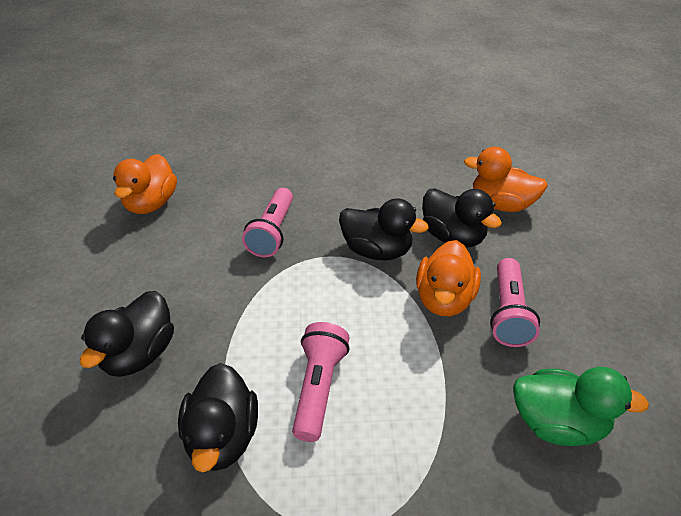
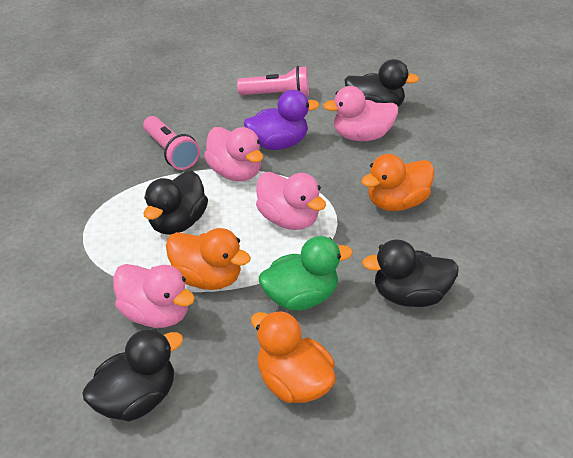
pink duck: none = 0 -> [113,264,195,328] [204,127,263,181] [256,172,326,230] [323,86,398,141] = 4
pink flashlight: [242,188,293,257] [292,322,350,442] [490,258,540,347] = 3 -> [143,116,200,170] [237,66,309,97] = 2
purple duck: none = 0 -> [244,90,319,150] = 1

